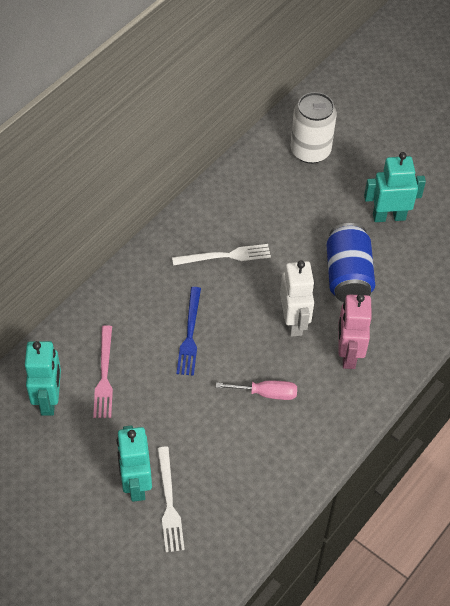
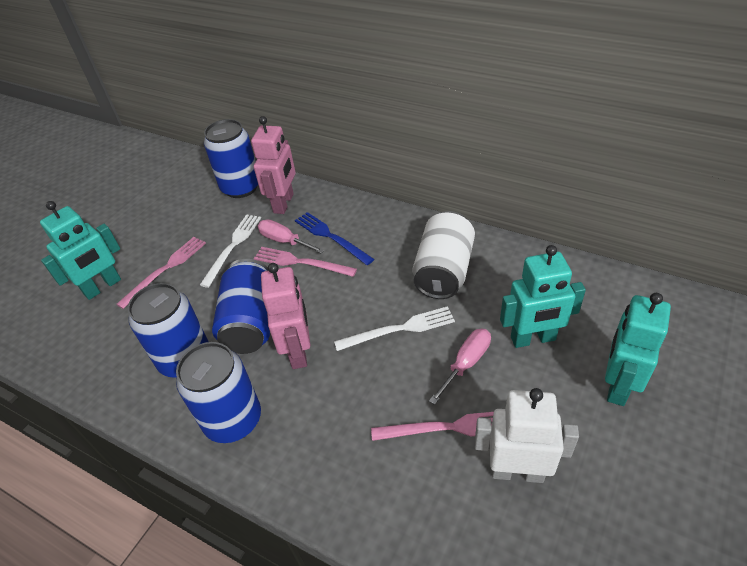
blue can: [326,223,375,302] = 1 -> [128,283,209,378] [176,342,261,443] [204,119,258,198] [212,259,270,354] = 4
pink fork: [93,325,113,418] = 1 -> [116,237,206,309] [254,247,357,277] [371,412,494,441] = 3
pink robot: [338,294,372,369] = 1 -> [251,116,296,214] [261,263,310,369] = 2
pink screwdriver: [216,381,297,400] = 1 -> [258,219,325,254] [429,329,491,405] = 2

